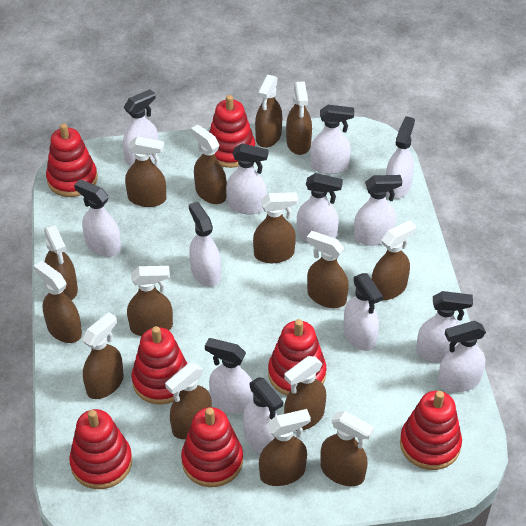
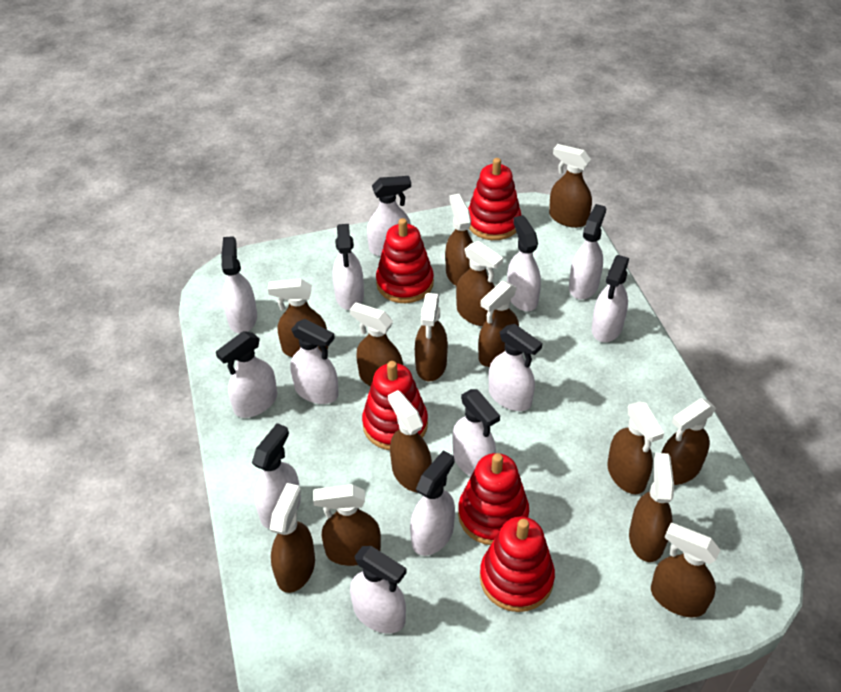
brown spray bottle: [34,261,82,343] [44,225,78,300] [82,312,124,399] [125,136,166,207] [127,266,173,336] [165,363,212,439] [191,125,227,204] [253,192,298,263] [255,74,282,148] [259,409,311,486] [284,356,326,431] [286,81,312,155] [307,231,349,308] [320,411,374,486] [372,220,416,300] = 15 -> [268,279,328,357] [269,483,315,593] [313,484,381,566] [350,302,403,386] [388,390,432,492] [415,293,448,381] [445,194,473,286] [456,241,503,326] [478,281,519,367] [549,144,592,228] [607,401,664,494] [629,453,674,562] [651,523,720,617] [661,398,716,485] = 14
red stacking toy: [46,123,98,197] [69,409,132,489] [132,326,188,405] [181,407,243,487] [209,95,255,168] [268,319,326,396] [400,391,462,470] = 7 -> [362,361,428,450] [376,218,434,303] [458,453,529,545] [468,158,521,240] [480,517,555,612] = 5

